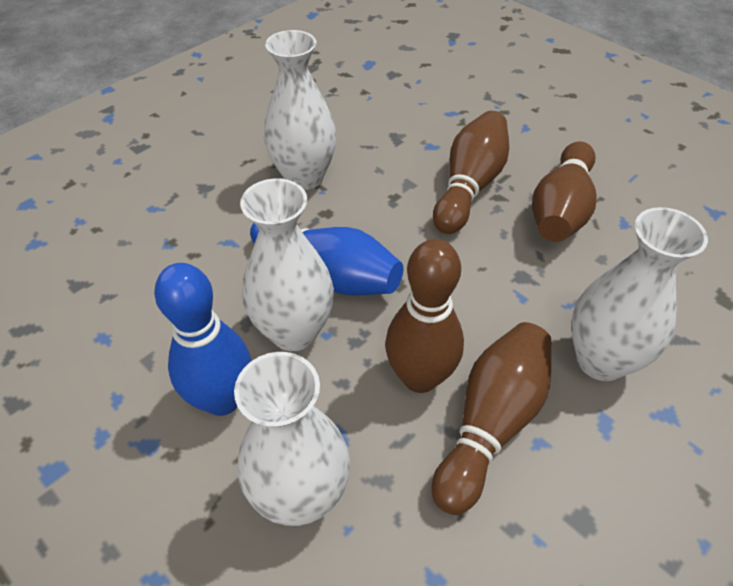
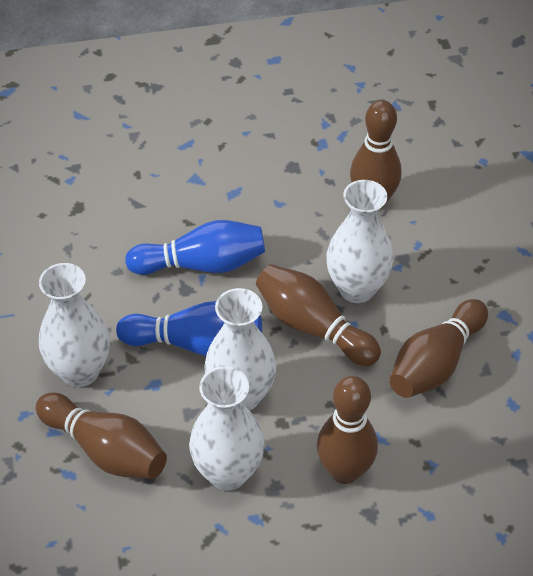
brown bowling pin: [385,239,464,393] [432,322,551,515] [433,111,509,234] [532,141,597,242] = 4 -> [36,392,167,479] [256,264,381,366] [317,376,378,484] [350,100,402,208] [389,299,488,398] = 5

